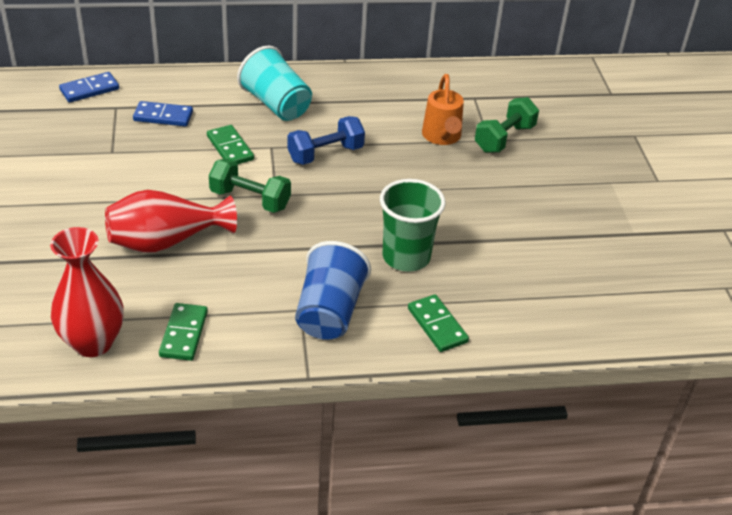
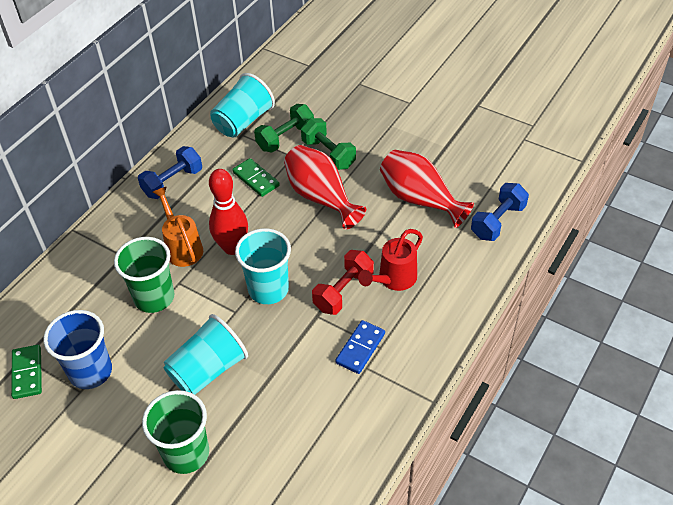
blue domino: [59,72,119,103] [133,101,193,127] = 2 -> [335,320,385,374] = 1
blue dumbbell: [287,116,365,165] = 1 -> [138,146,202,199] [471,183,529,241] = 2
green cup: [380,179,445,272] = 1 -> [114,237,174,313] [142,390,209,474] = 2
green domino: [159,303,208,361] [207,125,254,164] [408,294,469,352] = 3 -> [11,345,42,399] [232,158,280,197] = 2
red bowling pin: none = 0 -> [209,169,248,255] = 1
red dumbbell: none = 0 -> [312,250,374,315] = 1
red watering can: none = 0 -> [358,229,423,291] = 1
turquoise cup: [237,46,312,121] = 1 -> [164,314,248,395] [210,73,275,137] [235,228,291,304] = 3

